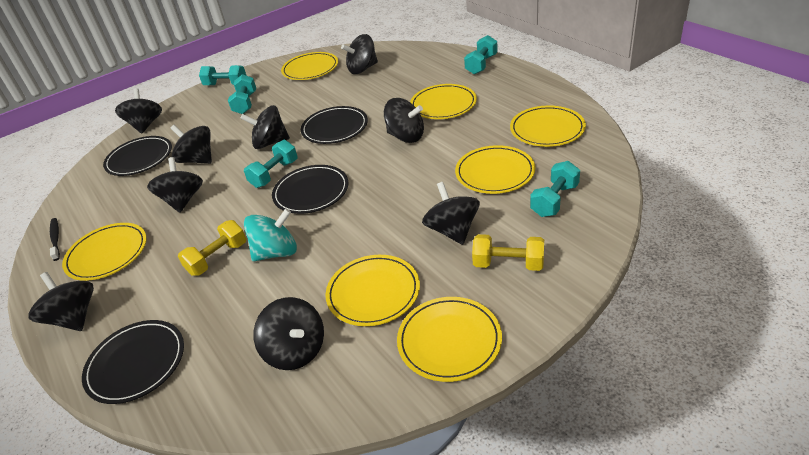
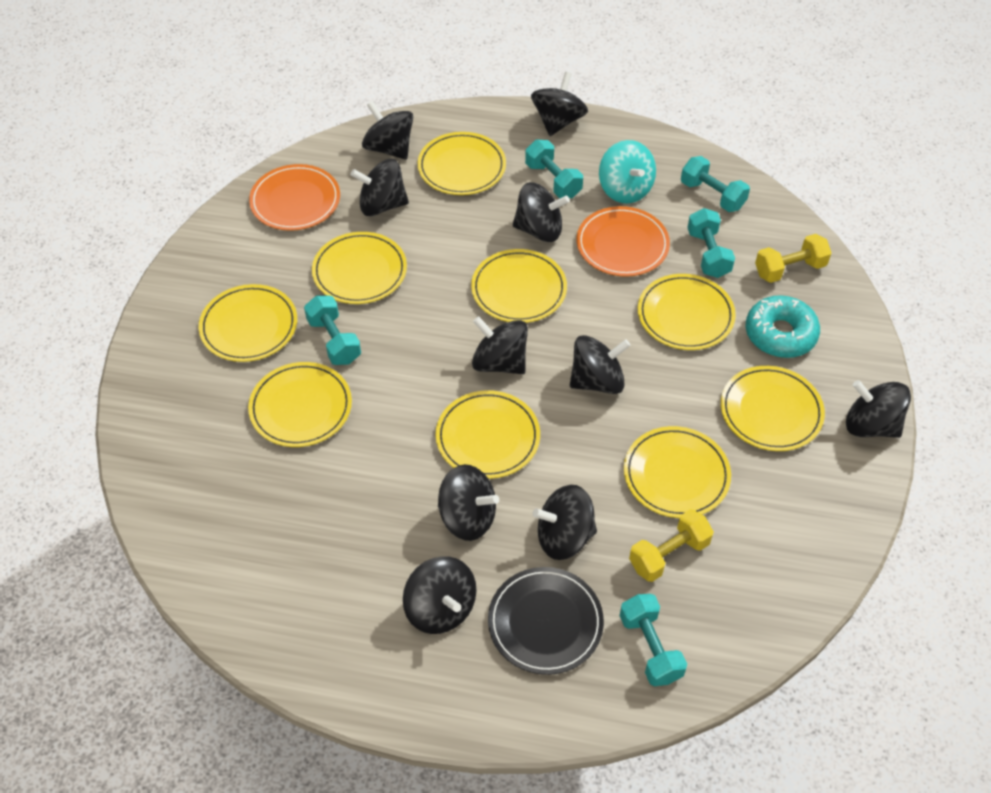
black plate: [82,320,184,404] [103,136,172,176] [272,165,349,214] [301,106,368,144] = 4 -> [488,567,604,675] = 1
black spinning top: [28,272,94,331] [115,88,162,134] [147,157,203,213] [171,125,212,164] [240,105,290,149] [253,297,324,370] [341,34,378,74] [384,98,424,143] [422,182,480,245] = 9 -> [351,159,409,216] [362,101,413,160] [403,556,476,634] [438,464,499,541] [472,316,528,374] [513,182,570,242] [531,72,588,136] [532,485,597,560] [570,335,631,394] [846,380,911,438] = 10
black toothbrush: [50,218,60,261] = 1 -> none = 0
orange plate: none = 0 -> [249,164,340,231] [577,206,670,277] = 2
turquoise donut: none = 0 -> [746,295,820,358] = 1
yellow plate: [62,223,147,281] [281,52,338,80] [326,255,420,326] [397,297,502,382] [410,84,477,119] [455,145,535,194] [510,105,586,147] = 7 -> [199,284,297,362] [248,362,352,447] [312,232,407,304] [418,132,506,195] [436,390,540,479] [471,249,567,323] [624,426,731,518] [638,274,736,350] [721,366,825,451] = 9

